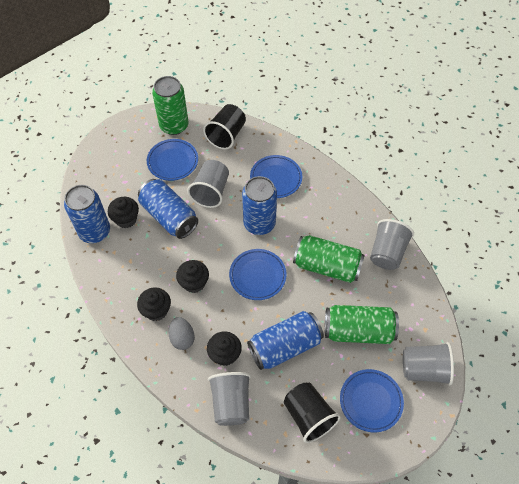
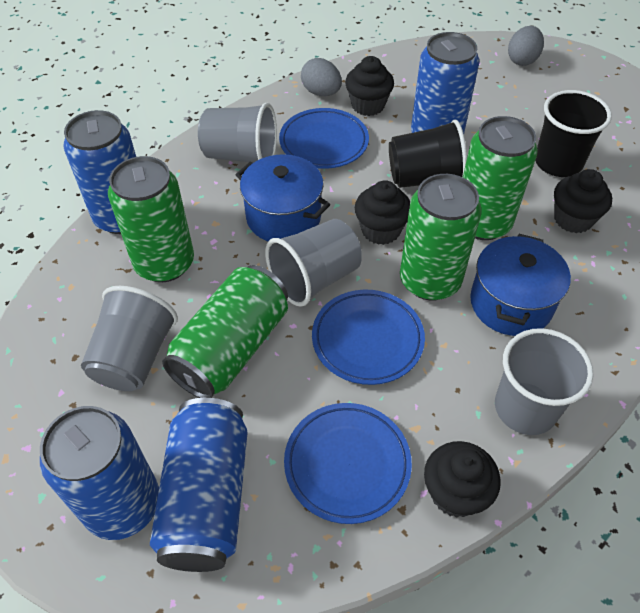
blue plate: [147,139,198,181] [229,249,287,300] [250,155,302,198] [340,369,404,432] = 4 -> [279,108,369,169] [284,403,412,524] [312,290,425,385] = 3
blue pot: none = 0 -> [236,154,330,241] [470,234,571,336] = 2
green can: [152,76,189,135] [293,235,365,283] [325,305,399,344] = 3 -> [108,156,194,282] [162,265,288,398] [400,174,482,301] [463,116,538,240] = 4
grey egg: [168,317,195,350] = 1 -> [301,58,342,96] [508,26,544,66] = 2

